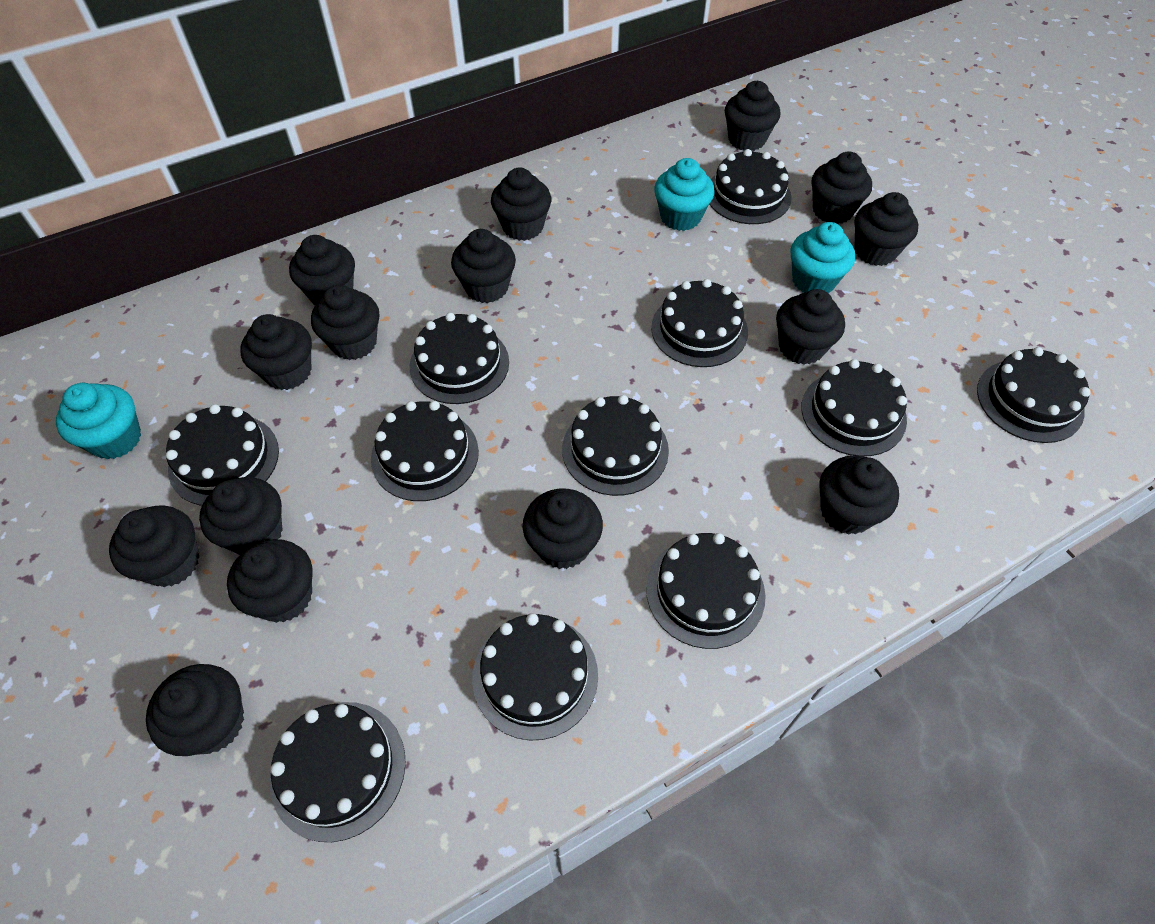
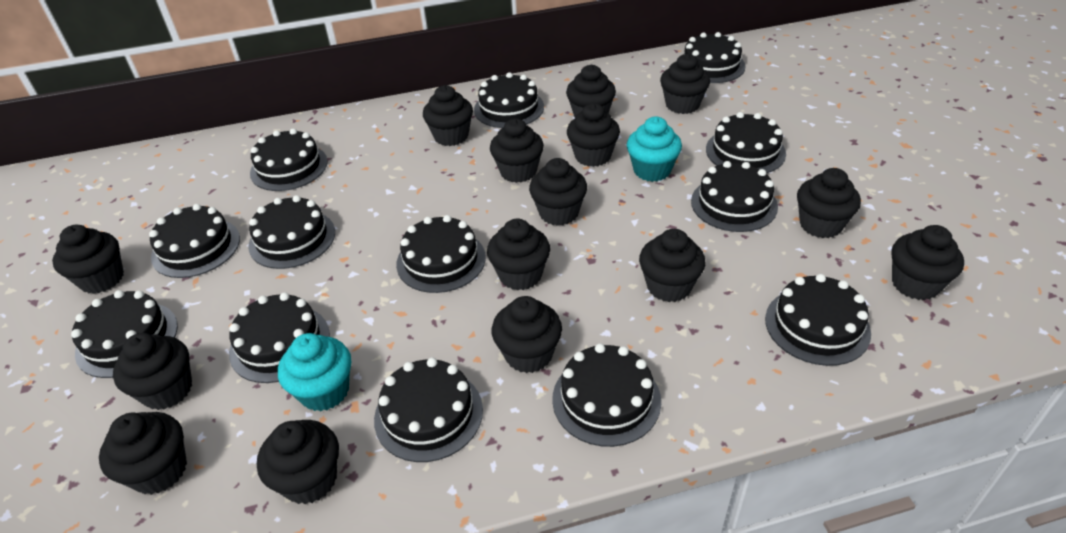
black cake: [166,404,279,506] [270,702,406,842] [371,401,479,501] [410,313,509,404] [472,613,598,740] [562,395,669,496] [646,533,766,649] [651,279,748,367] [709,149,792,224] [801,359,907,456] [977,347,1091,443] = 11 -> [71,290,178,378] [149,204,240,278] [229,292,330,383] [248,195,335,269] [250,128,328,191] [374,357,483,462] [396,215,486,293] [474,72,544,128] [552,343,661,447] [684,32,746,83] [691,161,778,232] [706,112,786,173] [765,274,871,366] = 13
turquoise cupcake: [56,383,141,459] [654,158,715,231] [790,222,855,293] = 3 -> [278,333,351,411] [627,117,682,182] = 2

